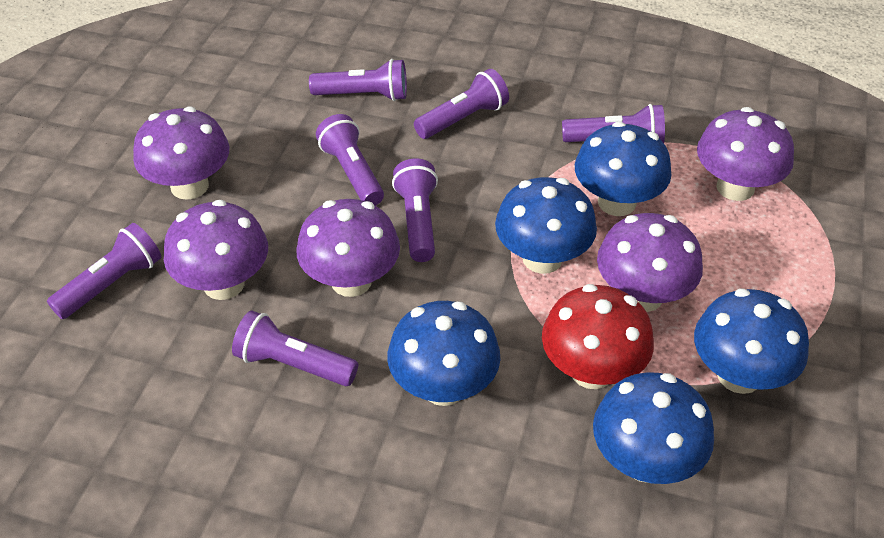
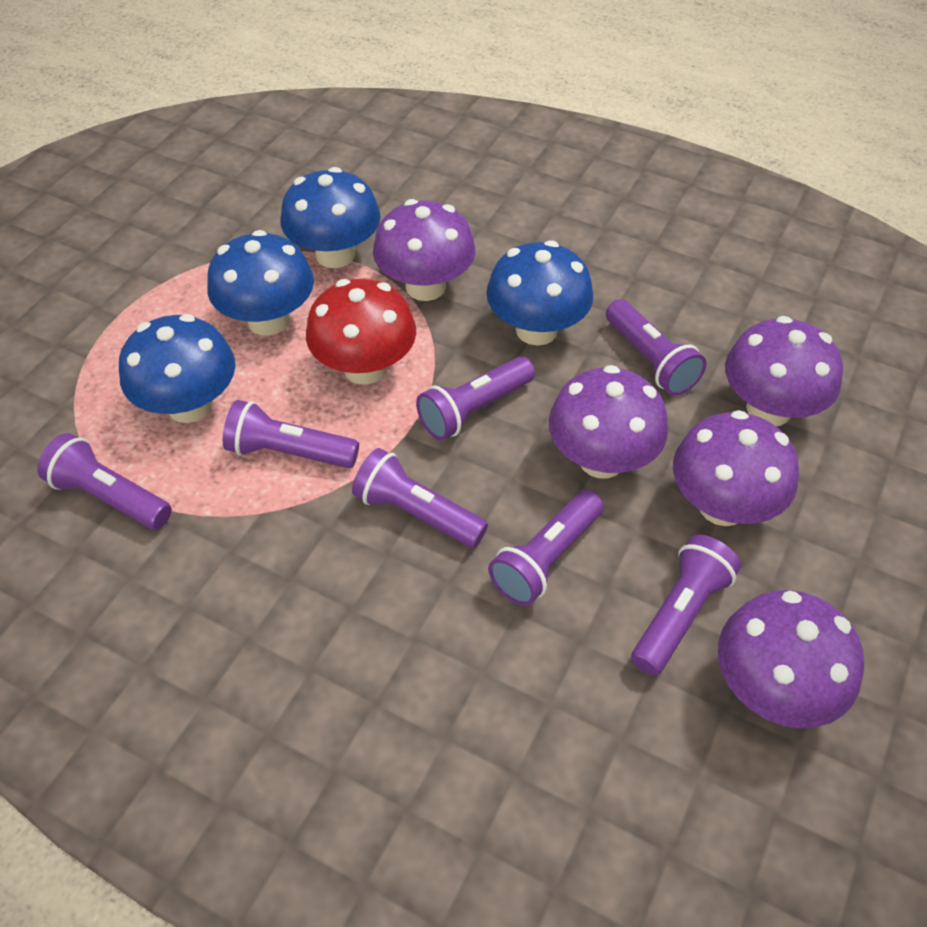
blue mushroom: [387,301,501,406] [495,177,597,274] [575,121,672,216] [593,372,714,484] [694,289,809,394] = 5 -> [119,314,235,423] [207,230,314,336] [281,167,381,268] [486,241,593,346] = 4

